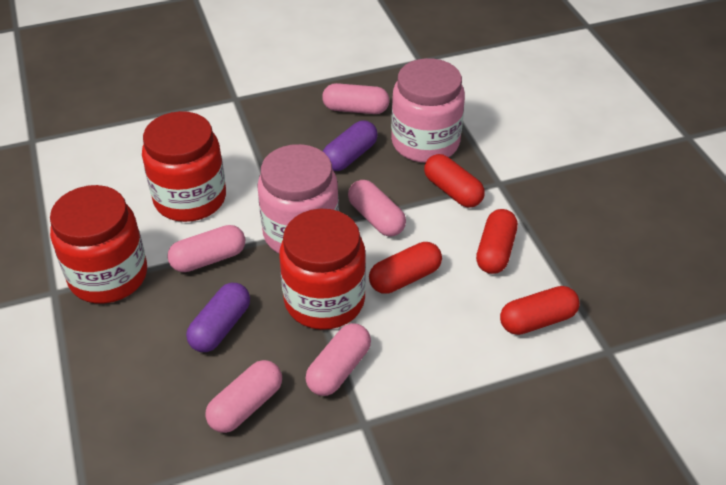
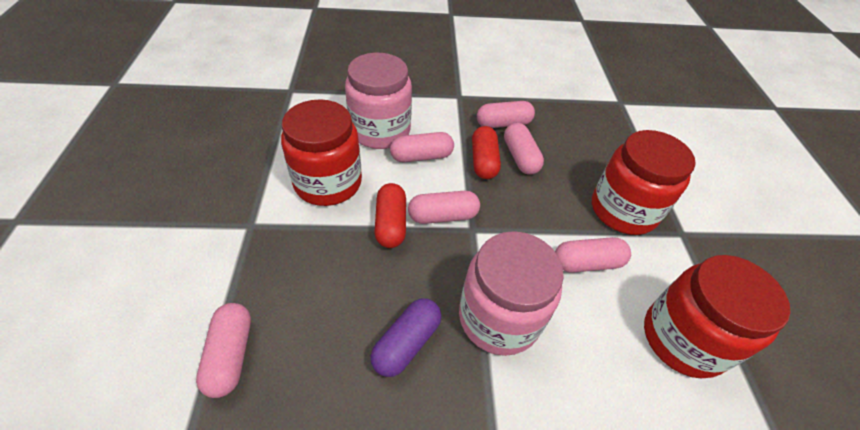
pink capsule: [167,225,245,272] [205,360,282,433] [305,323,371,396] [322,83,390,114] [348,180,406,237] = 5 -> [196,303,251,398] [390,132,454,162] [408,191,480,224] [477,101,535,128] [504,123,544,174] [555,237,631,273] = 6
purple capsule: [186,283,250,352] [323,121,378,171] = 2 -> [371,298,441,377] = 1
red capsule: [369,242,442,294] [424,154,485,208] [476,209,518,274] [500,286,580,335] = 4 -> [375,183,406,248] [472,126,501,179] = 2

